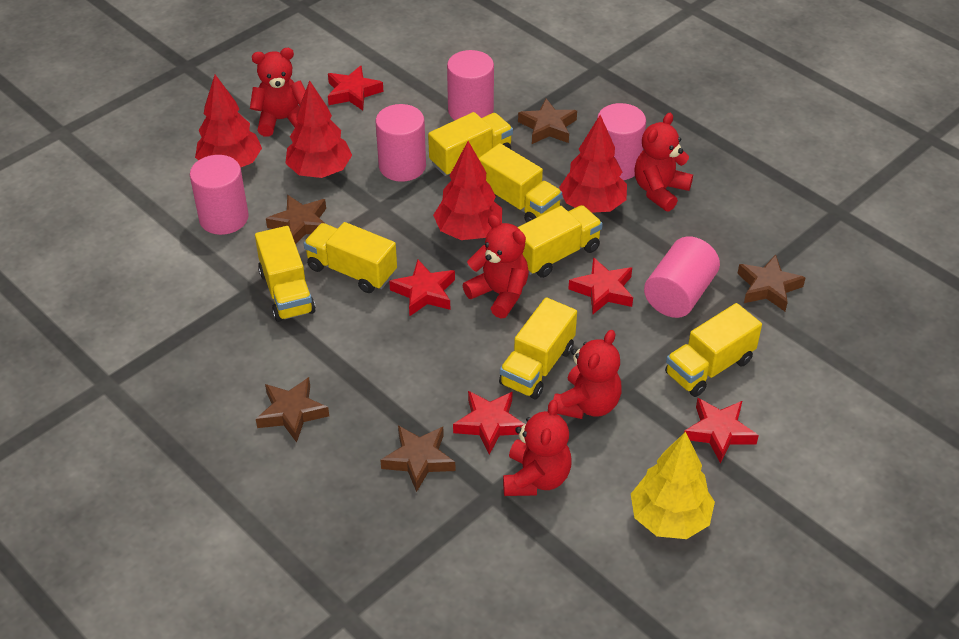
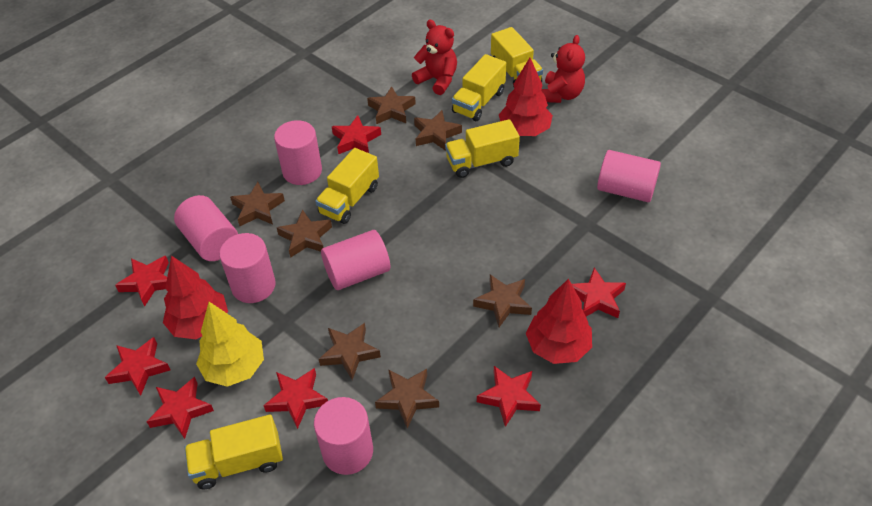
brown star: [256,377,329,442] [266,195,326,244] [380,426,455,492] [518,98,577,144] [737,255,806,311] = 5 -> [230,182,285,226] [277,209,332,258] [319,323,381,380] [367,86,416,124] [375,369,439,428] [414,110,462,151] [473,274,532,327] = 7
pink cylinder: [190,155,249,235] [376,104,426,182] [447,50,494,120] [597,103,646,180] [644,236,720,318] = 5 -> [174,195,238,261] [219,233,276,303] [274,120,322,185] [314,397,373,475] [321,230,390,290] [597,150,661,202] = 6
red star: [328,65,384,111] [389,260,455,316] [453,391,525,455] [568,257,633,314] [684,398,759,464] = 5 -> [105,337,171,396] [115,256,169,307] [147,377,214,439] [263,368,328,429] [332,115,381,154] [477,366,541,427] [572,267,626,318] = 7
red teddy bear: [250,48,306,137] [462,215,529,319] [503,400,572,496] [553,330,622,419] [634,113,693,212] = 5 -> [412,20,457,95] [541,35,585,103] = 2
red tree: [195,75,262,168] [285,81,352,178] [433,141,502,240] [559,115,627,213] = 4 -> [163,255,228,339] [499,58,553,136] [526,279,592,364] = 3
yellow truck: [255,226,316,322] [304,222,397,293] [428,112,513,176] [478,143,562,223] [499,297,577,399] [518,205,603,278] [665,303,762,397] = 7 -> [185,415,283,489] [315,148,379,224] [445,119,520,178] [452,54,506,121] [491,27,543,87] = 5

